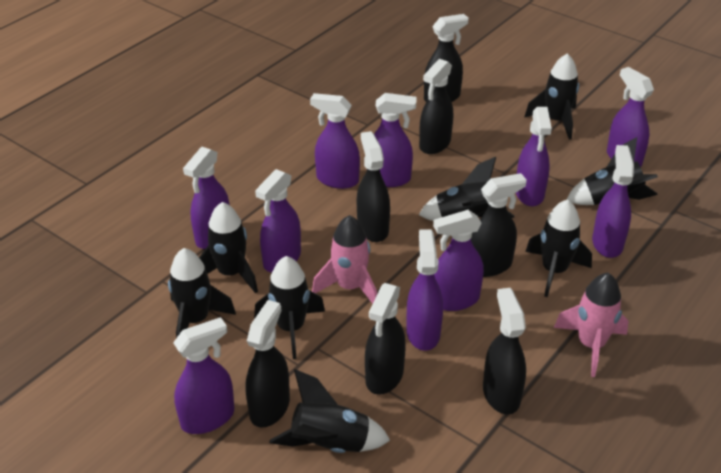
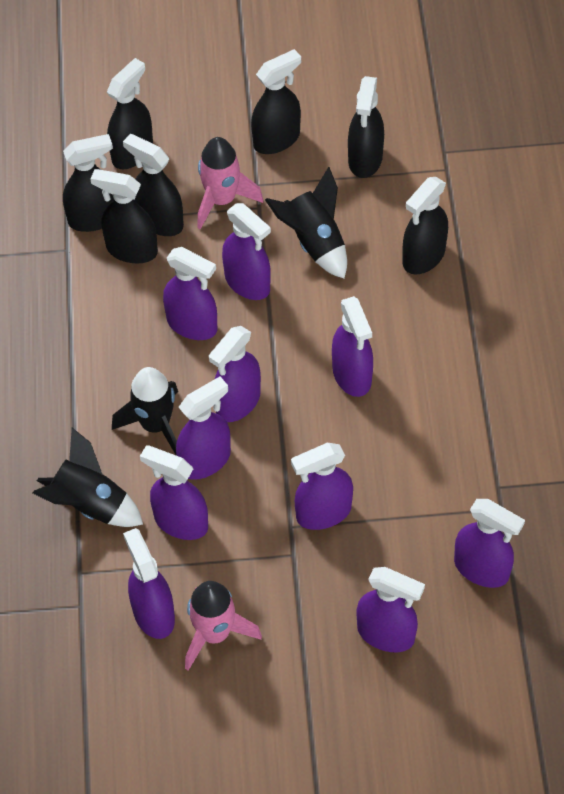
black rocket: [168,248,236,338] [199,202,258,294] [254,256,325,359] [270,369,390,453] [419,157,515,221] [524,53,579,140] [525,199,592,297] [566,137,658,205] = 8 -> [33,428,143,527] [112,367,178,456] [265,167,347,278] = 3

